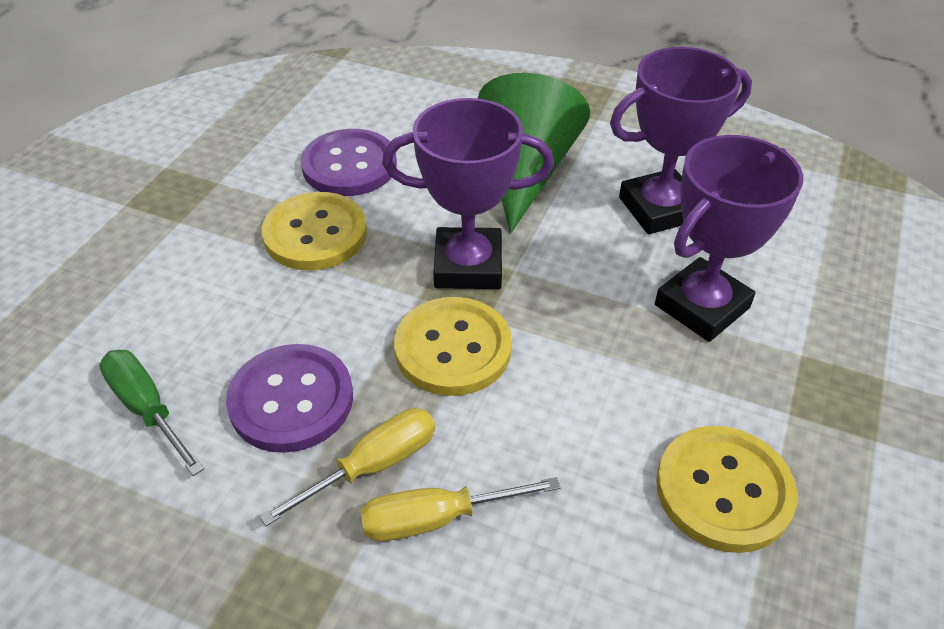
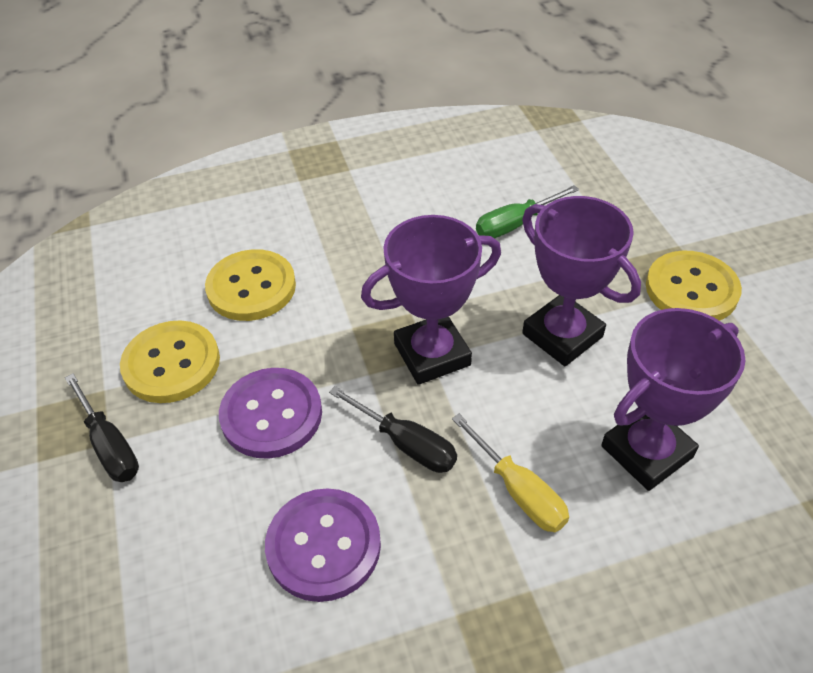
black screwdriver: none = 0 -> [65,373,139,482] [329,386,457,473] = 2
green cone: [478,73,590,233] = 1 -> none = 0
yellow screwdriver: [259,408,435,526] [360,477,561,541] = 2 -> [452,414,569,532] = 1

